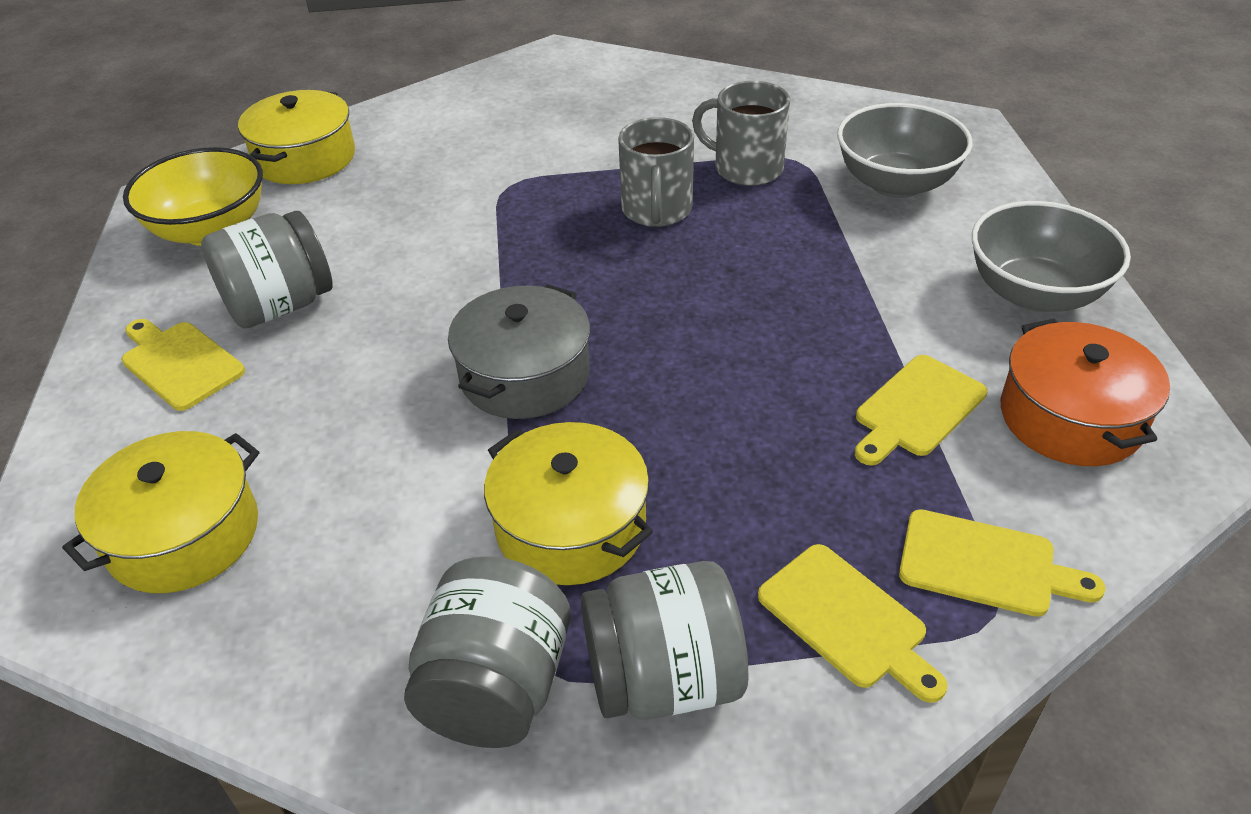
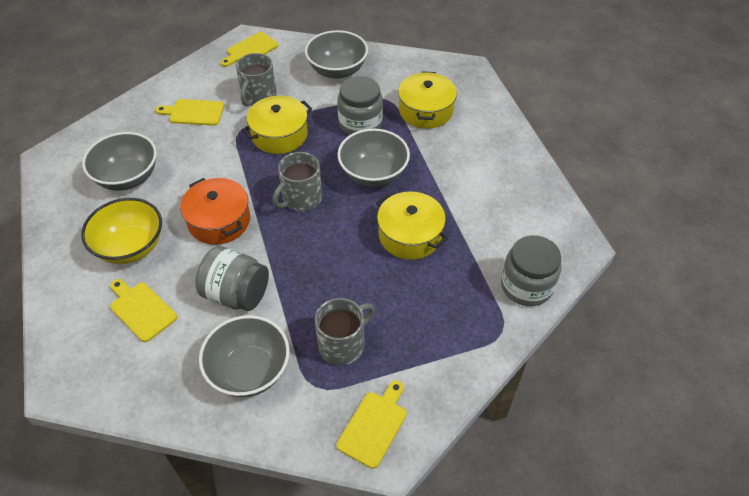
grey bowl: [837,103,973,198] [972,201,1131,312] = 2 -> [82,132,157,191] [199,315,289,397] [305,30,368,79] [337,129,410,187] = 4
grey mug: [618,117,694,227] [692,81,790,186] = 2 -> [236,53,277,106] [273,152,322,211] [315,298,375,365] = 3
grey pot: [448,284,590,419] = 1 -> none = 0

